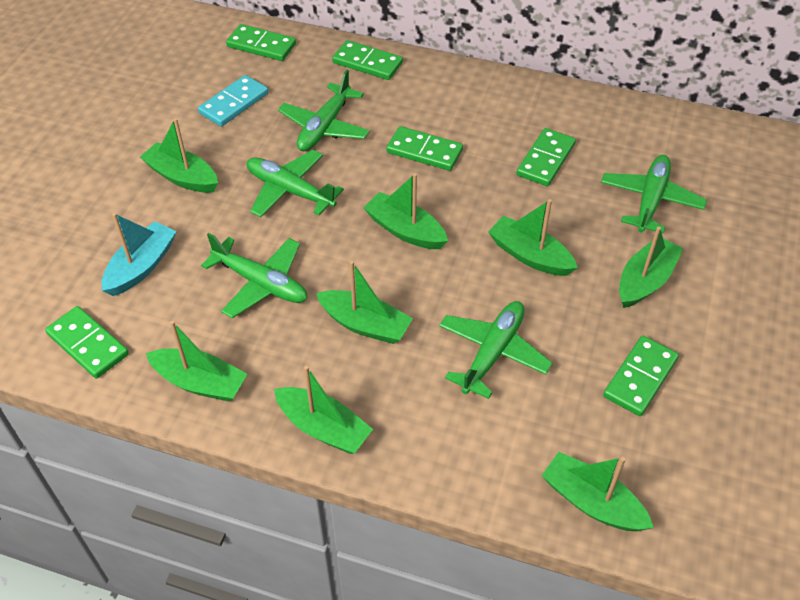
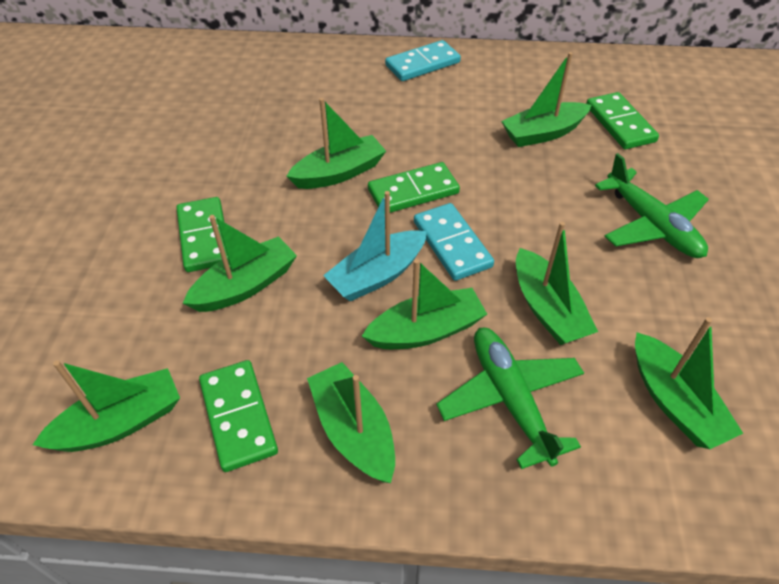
green domino: [45,306,129,378] [226,24,296,61] [332,40,403,80] [386,126,463,171] [516,128,576,186] [603,336,679,416] = 6 -> [176,197,228,272] [199,360,278,472] [368,162,460,213] [586,92,659,149] = 4
green plane: [201,233,307,318] [247,150,344,217] [278,70,370,151] [439,301,552,399] [601,155,707,233] = 5 -> [436,327,584,469] [595,153,709,258] = 2
turquoise domino: [198,75,268,127] = 1 -> [385,40,461,81] [414,203,494,281] = 2

